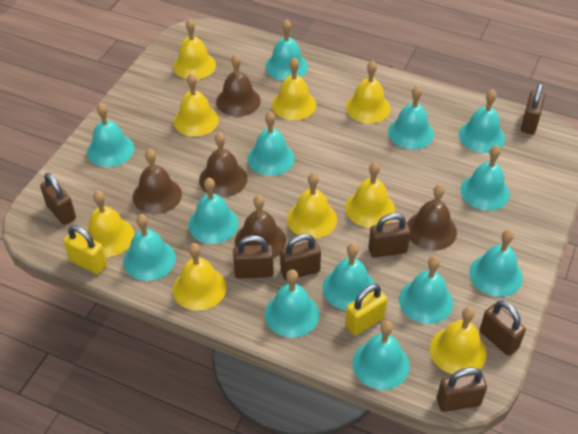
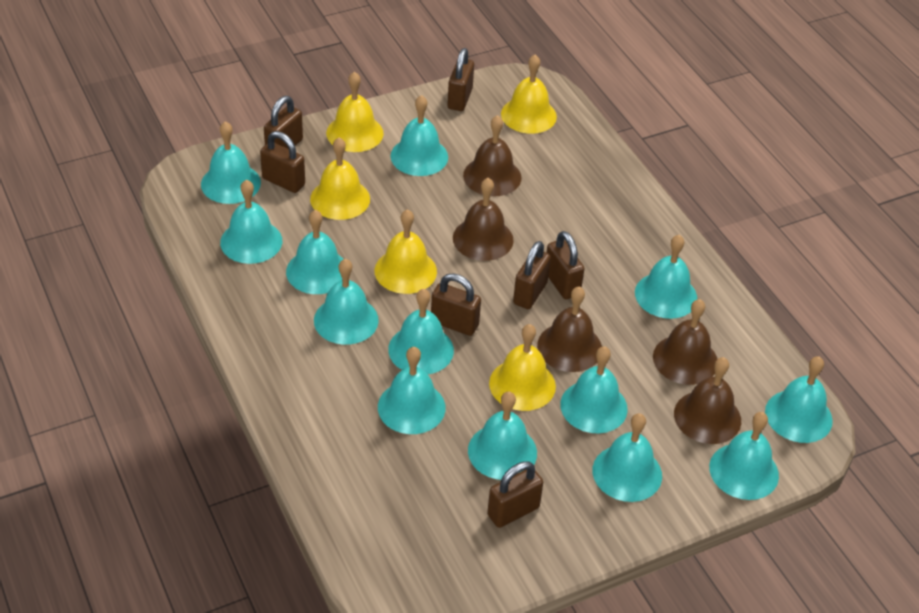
yellow bell: [86,191,134,257] [173,18,216,80] [173,73,219,137] [173,243,226,311] [272,57,316,120] [287,173,337,239] [345,162,395,228] [346,60,391,123] [430,307,487,374] = 9 -> [310,137,370,220] [326,72,384,152] [375,209,437,294] [489,324,556,411] [501,55,557,134] = 5
yellow padlock: [63,225,107,274] [345,284,387,336] = 2 -> none = 0

